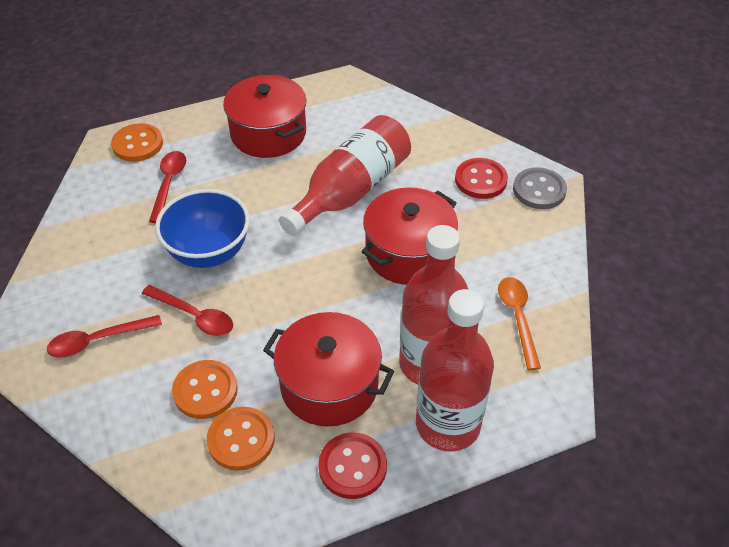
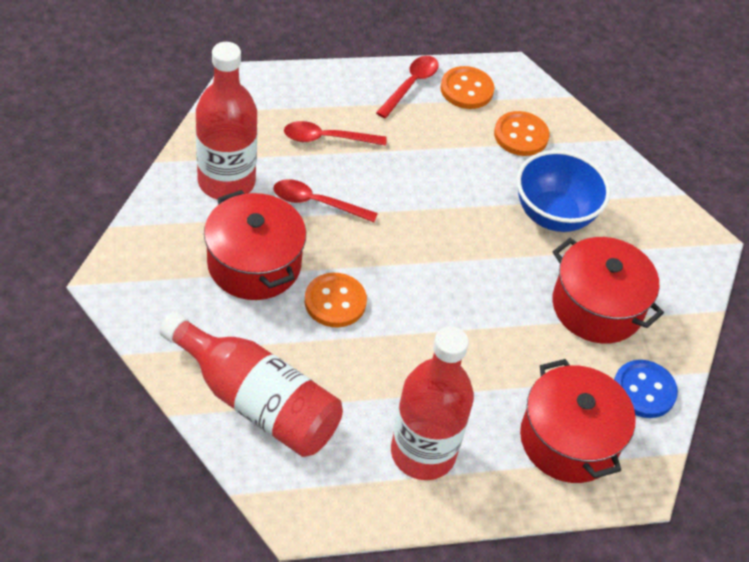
blue button: none = 0 -> [614,360,678,418] = 1
grey button: [513,167,567,209] = 1 -> none = 0
orange spoon: [498,277,541,370] = 1 -> none = 0
red button: [318,433,387,499] [455,158,508,199] = 2 -> none = 0

